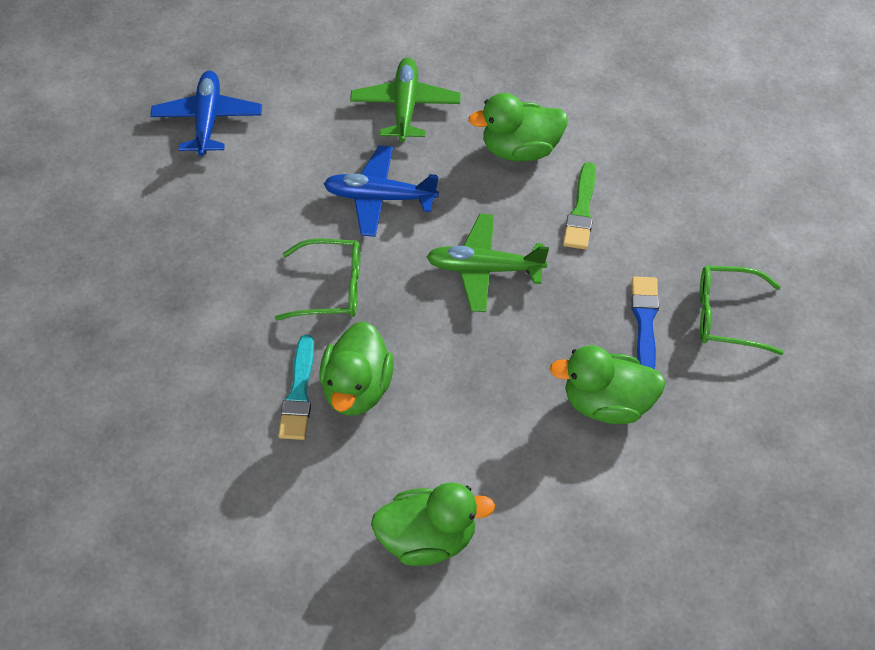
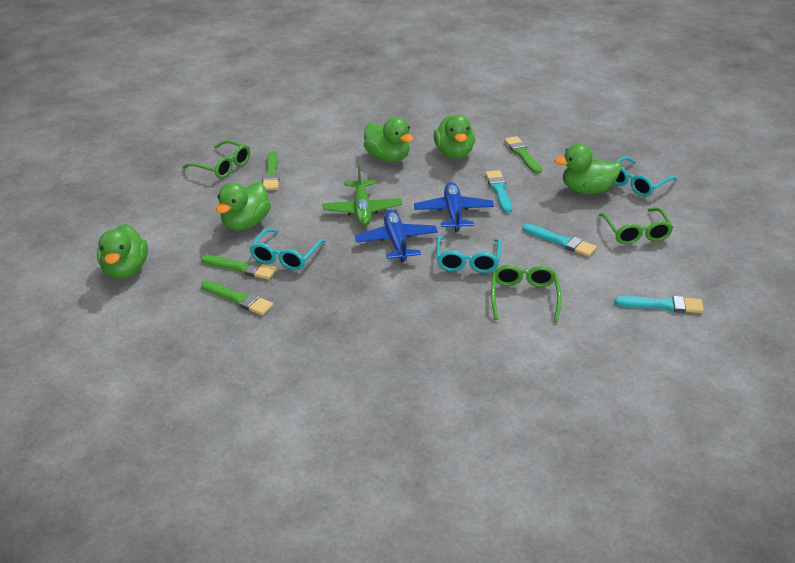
blue brush: [631,276,659,369] = 1 -> none = 0
green brush: [563,162,596,250] = 1 -> [201,254,277,280] [201,280,274,315] [262,151,280,190] [504,136,542,174] = 4
green duck: [319,321,394,416] [371,482,495,566] [468,93,568,161] [549,345,666,424] = 4 -> [97,224,148,279] [216,182,271,231] [364,117,414,162] [433,115,475,158] [554,144,622,194] = 5
green glasses: [275,239,360,320] [700,266,784,355] = 2 -> [182,140,250,179] [491,265,561,322] [599,208,673,244] = 3
green plane: [350,58,461,142] [426,214,549,312] = 2 -> [323,166,402,226] = 1
turquoise brush: [278,335,314,440] = 1 -> [485,170,512,213] [522,224,597,257] [614,296,704,313] = 3
turquoise glasses: none = 0 -> [249,228,326,270] [436,236,501,273] [614,157,677,197] = 3

